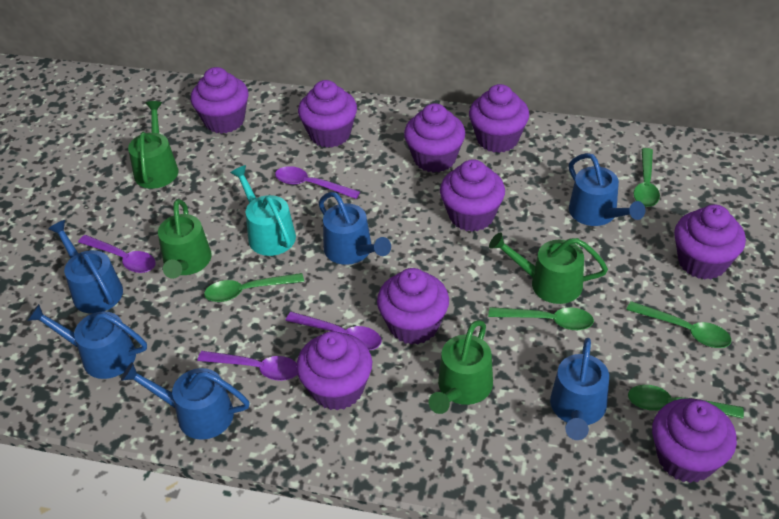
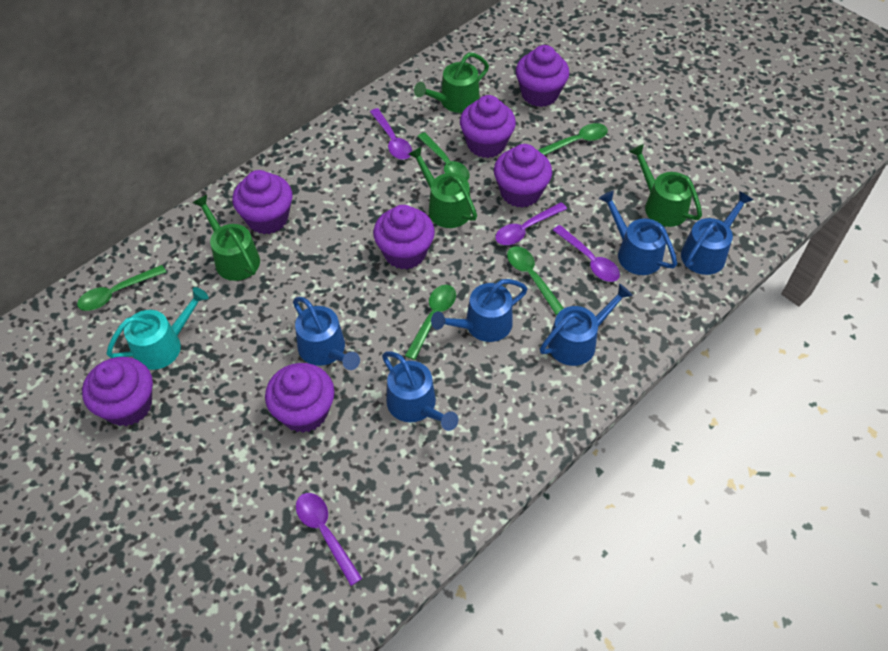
purple cupcake: [191,67,248,134] [296,331,372,410] [298,80,357,147] [377,268,449,345] [404,103,465,173] [440,159,505,232] [469,84,529,153] [652,398,737,483] [674,204,746,280] = 9 -> [82,357,153,426] [232,170,293,234] [265,363,335,433] [373,205,435,269] [460,95,516,158] [494,144,552,208] [516,45,569,107] = 7

